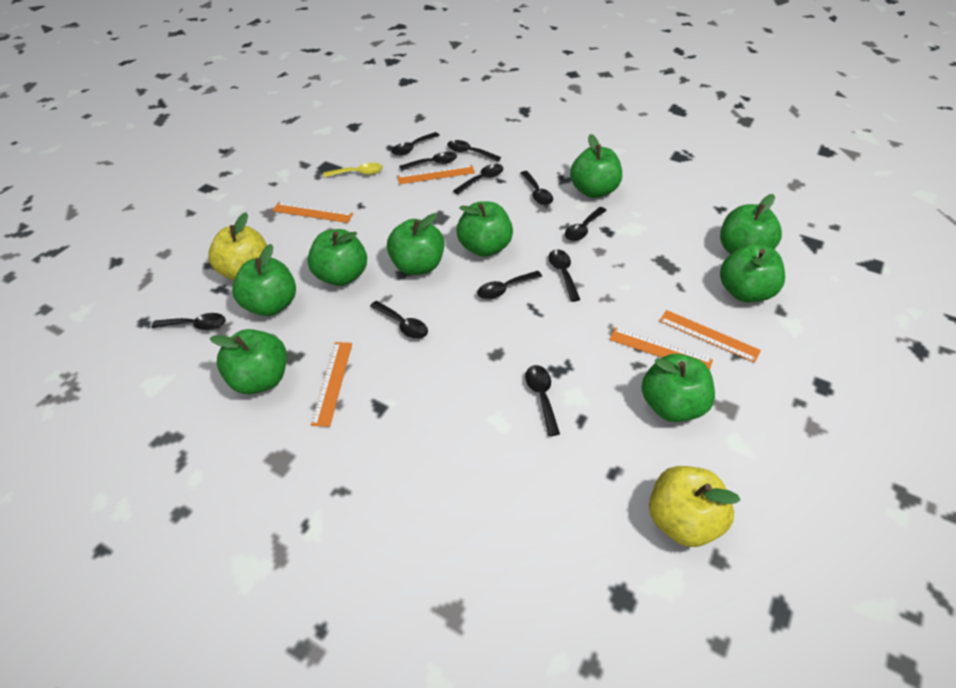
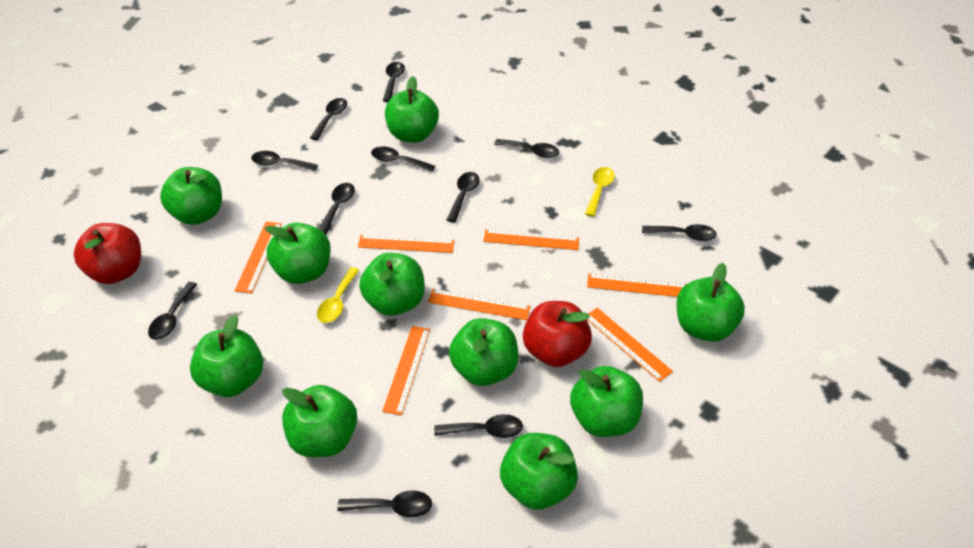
green apple: [210,329,287,394] [232,244,296,316] [307,229,367,286] [387,213,444,275] [456,201,513,257] [570,134,622,198] [641,354,715,422] [720,194,782,254] [720,243,785,302] = 9 -> [160,167,222,225] [190,315,263,397] [265,223,331,284] [282,385,357,457] [359,253,425,316] [385,76,439,143] [449,318,519,386] [500,433,578,510] [570,366,643,437] [676,263,745,342] = 10
orange ruler: [272,202,353,223] [311,342,352,427] [397,165,475,184] [609,327,713,370] [659,310,761,363] = 5 -> [235,222,282,293] [358,235,454,253] [382,326,430,415] [428,289,530,320] [483,229,579,250] [587,274,687,297] [587,308,673,382] = 7
red apple: none = 0 -> [74,223,141,284] [523,301,592,367] = 2
yellow apple: [208,213,267,280] [649,466,740,547] = 2 -> none = 0
yellow spoon: [323,163,383,177] = 1 -> [317,267,359,323] [585,167,615,217] = 2

